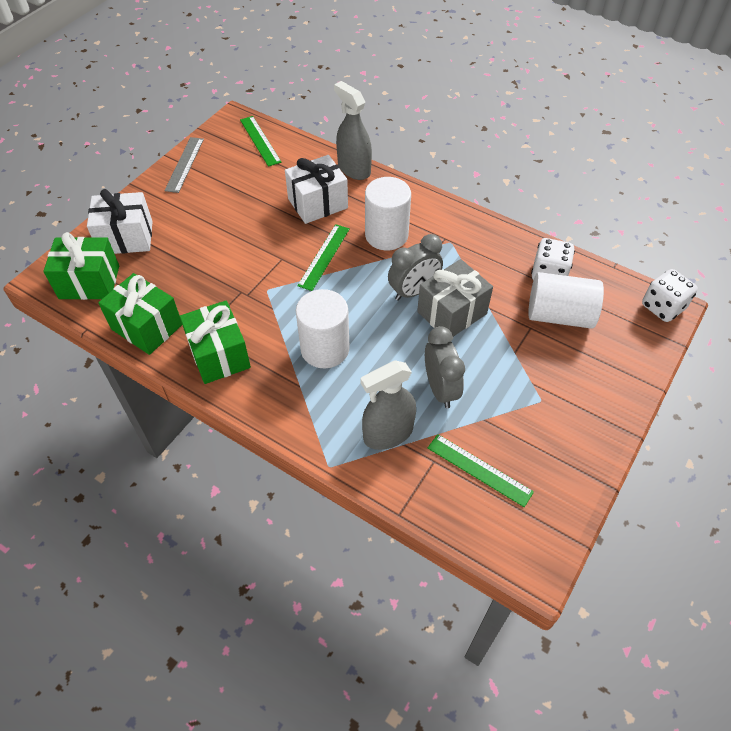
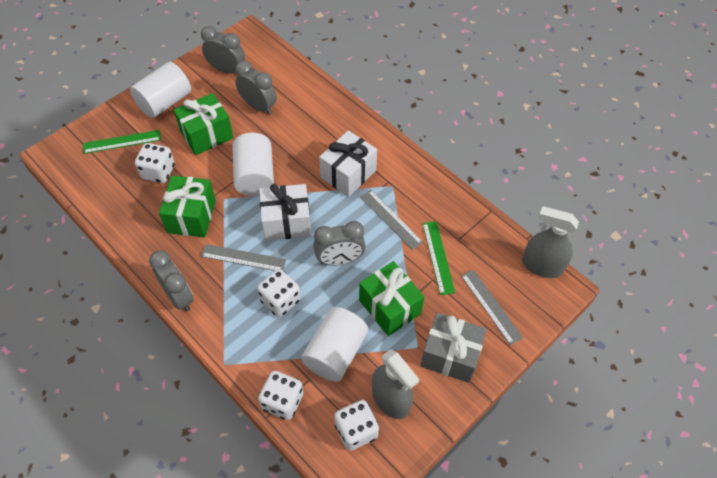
green ruler: [240,116,282,167] [297,224,350,291] [428,434,534,507] = 3 -> [83,130,161,154] [422,221,455,295] = 2
grey clock: [388,234,443,301] [425,326,465,408] = 2 -> [149,251,194,312] [201,26,245,74] [235,61,277,115] [313,221,366,266] = 4
grey ruler: [164,137,204,193] = 1 -> [201,244,286,271] [360,190,423,250] [461,269,523,345] = 3
white dice: [531,238,575,280] [642,269,698,322] = 2 -> [135,143,175,183] [257,269,301,317] [258,371,303,420] [334,400,379,451] = 4

